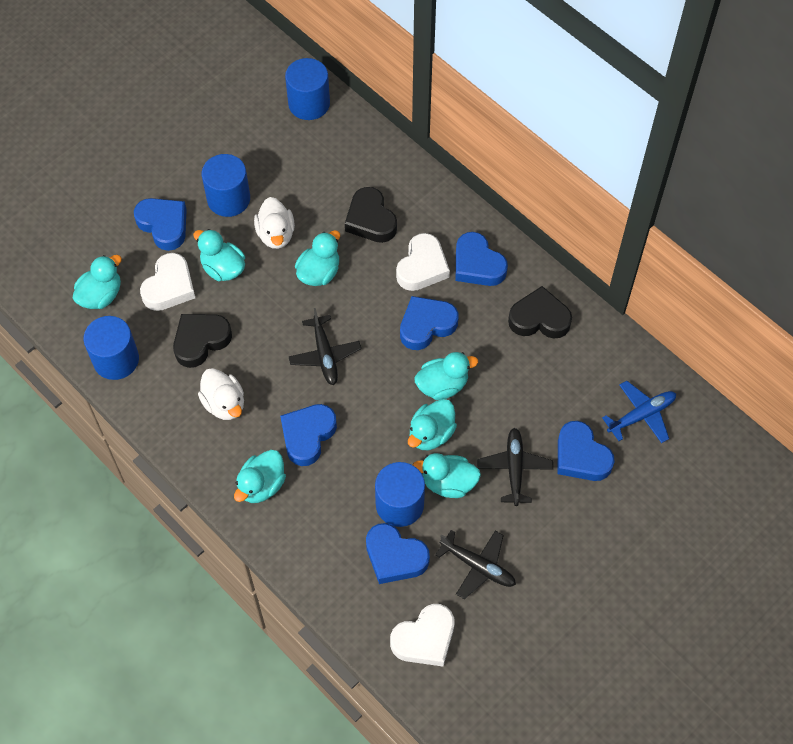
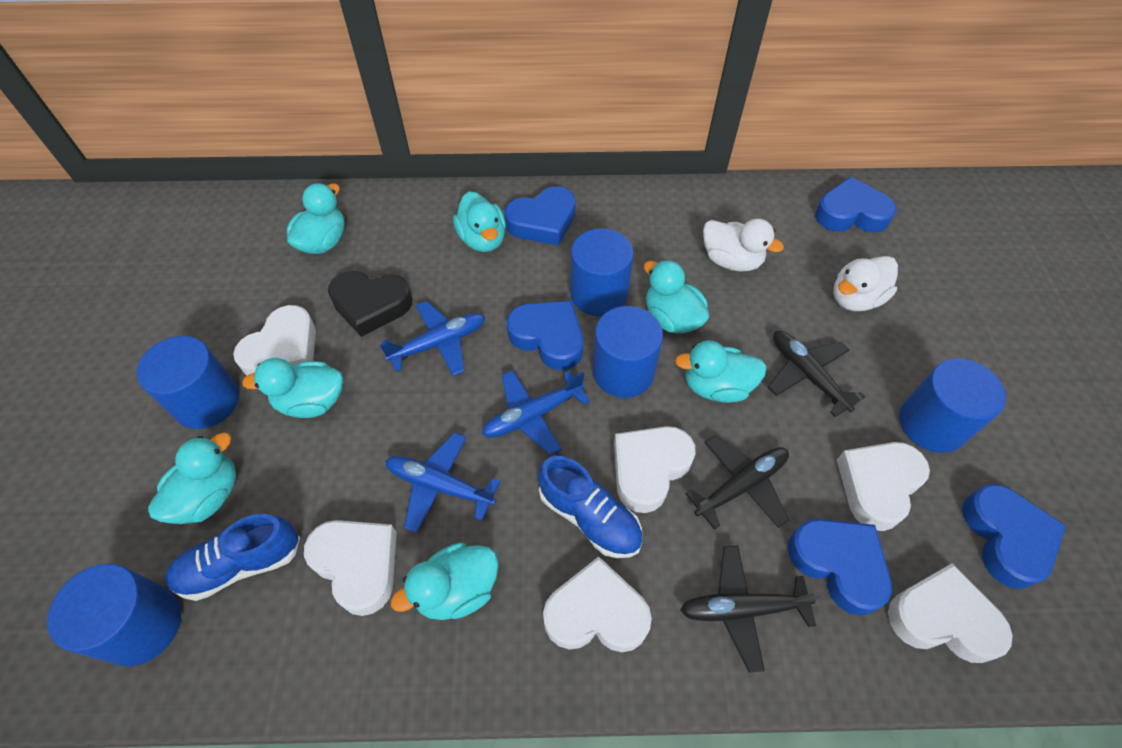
black heart: [173,314,232,368] [345,187,397,243] [508,286,572,339] = 3 -> [328,271,412,337] = 1
blue cylinder: [83,316,139,380] [202,154,250,217] [285,58,330,120] [375,462,425,527] = 4 -> [47,563,181,667] [137,336,239,429] [570,228,634,316] [592,306,663,398] [899,358,1006,453] = 5
blue heart: [134,198,187,251] [280,404,337,466] [366,523,430,584] [400,296,459,350] [456,232,508,286] [558,421,615,481] = 6 -> [504,186,576,246] [507,301,583,370] [788,519,892,616] [815,177,896,233] [962,484,1066,589] = 5
blue plane: [602,381,676,443] = 1 -> [380,301,485,376] [385,432,500,533] [482,370,590,455] = 3
blue shoe: none = 0 -> [165,514,300,601] [538,456,643,558] = 2
white heart: [140,253,195,311] [390,604,454,666] [396,233,450,291] = 3 -> [233,305,316,376] [304,520,397,616] [543,556,652,652] [614,426,695,513] [837,442,930,531] [888,563,1013,663] = 6

